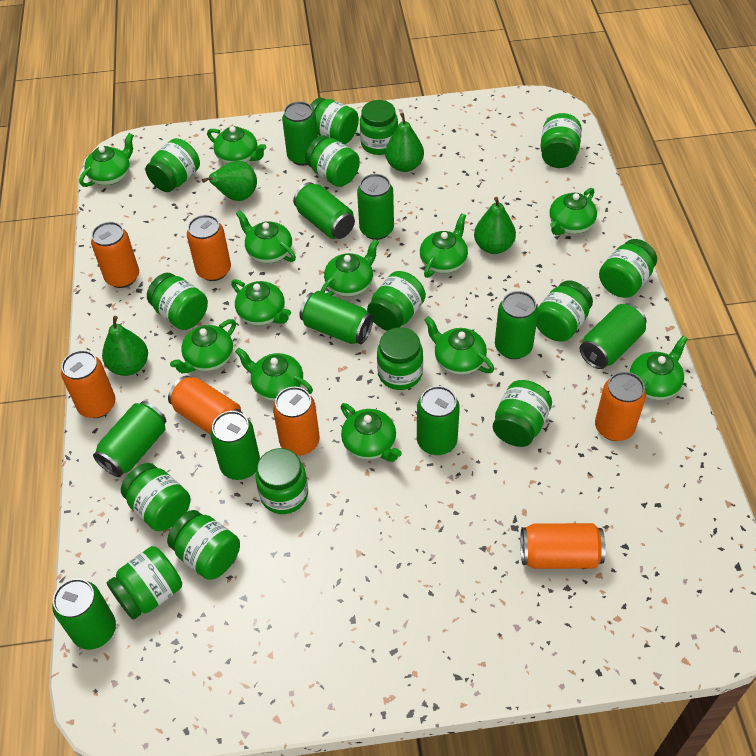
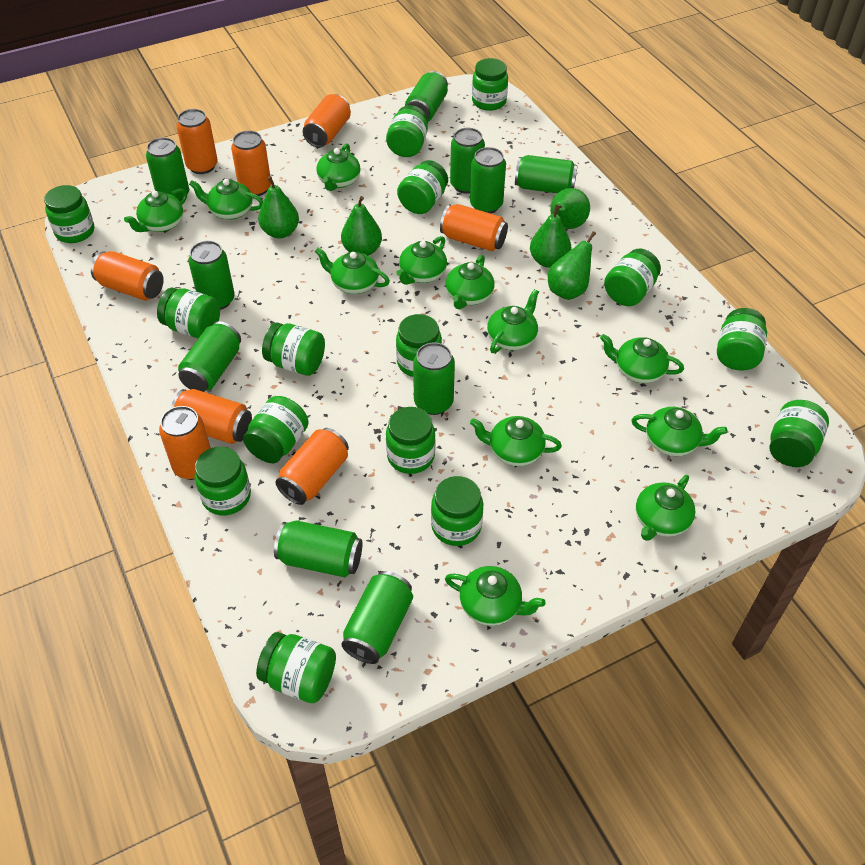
green pear: [102,316,148,376] [202,161,257,201] [385,113,424,172] [474,197,516,254] = 4 -> [258,176,299,238] [341,196,382,256] [530,204,571,268] [548,231,596,300] [550,188,590,229] = 5
orange can: [61,350,116,418] [91,222,139,288] [168,376,243,434] [187,215,231,281] [273,387,320,456] [520,523,606,569] [595,372,646,441] = 7 -> [91,251,164,301] [159,406,211,480] [171,389,252,444] [176,109,218,174] [231,130,271,196] [275,428,349,505] [303,94,351,148] [440,204,508,251] = 8

